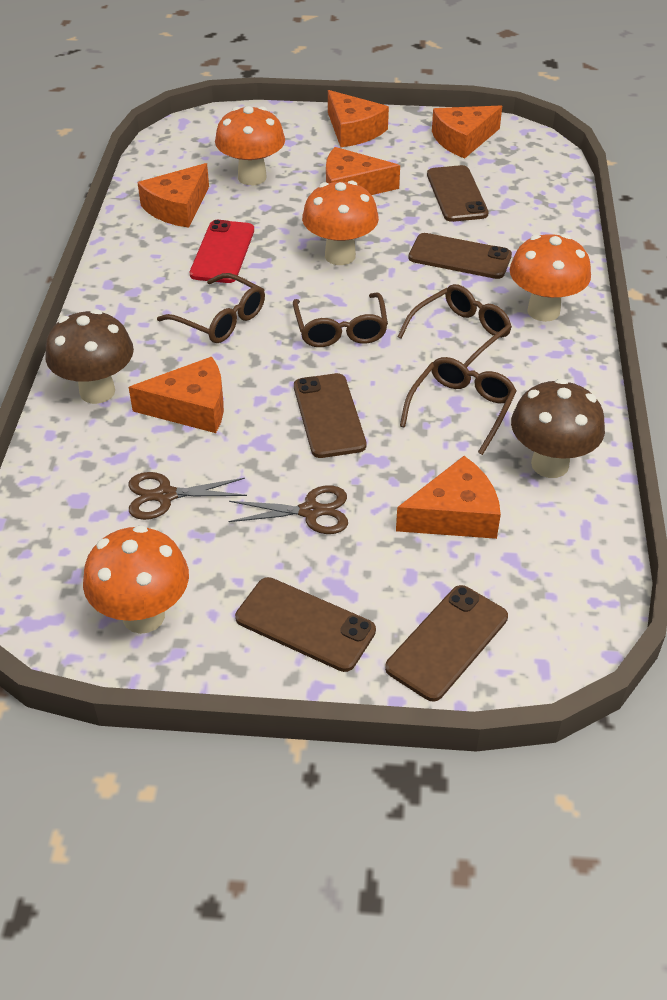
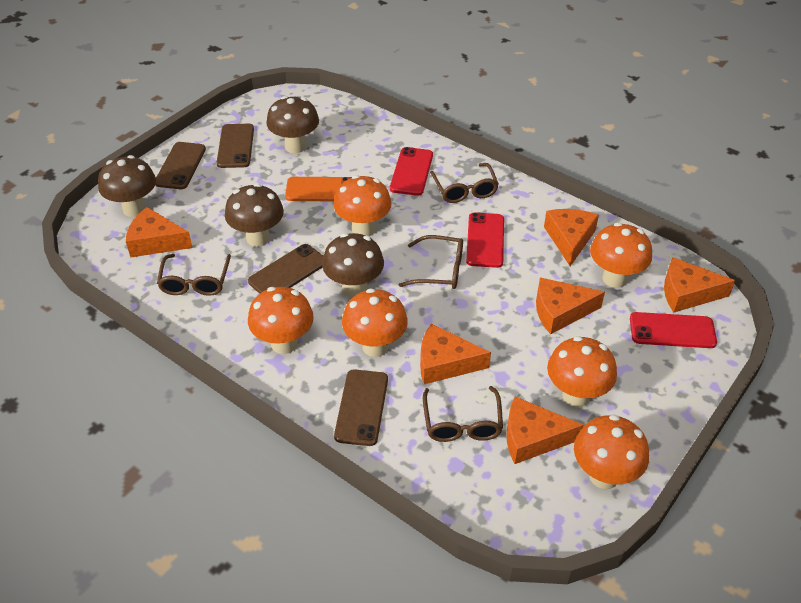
brown mushroom: [45,309,134,404] [511,379,605,478] = 2 -> [98,155,156,217] [225,183,284,247] [266,96,319,153] [322,233,384,298] = 4
brown phone: [235,577,376,672] [294,373,366,458] [385,585,508,702] [408,233,512,279] [427,165,489,222] = 5 -> [155,142,206,189] [217,124,254,168] [248,244,324,294] [334,369,388,446] = 4
brown scissors: [129,472,247,520] [228,485,348,534] = 2 -> none = 0
orange mushroom: [83,525,189,634] [215,106,285,185] [302,180,379,265] [510,234,591,322] = 4 -> [248,287,314,354] [333,175,392,236] [342,288,408,357] [547,336,617,407] [574,415,649,489] [590,222,652,288] = 6
orange phone: none = 0 -> [285,177,352,201] = 1
red phone: [190,220,254,283] = 1 -> [390,147,433,196] [466,212,504,268] [630,312,717,348] = 3

